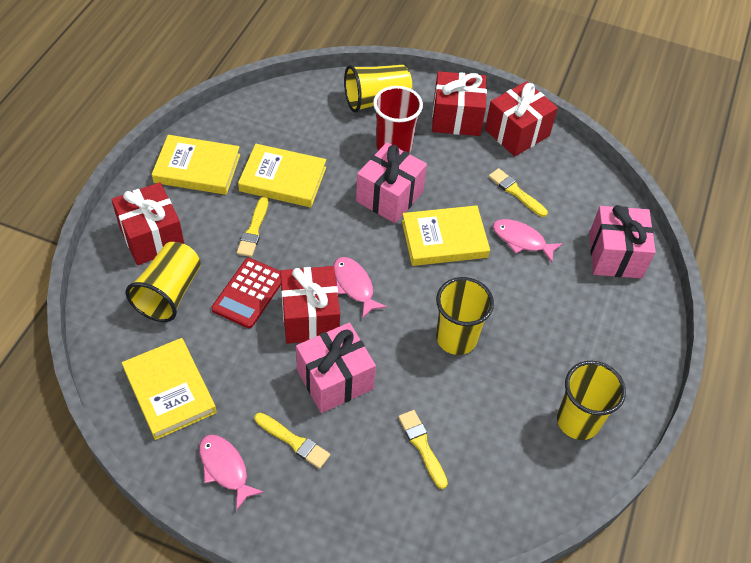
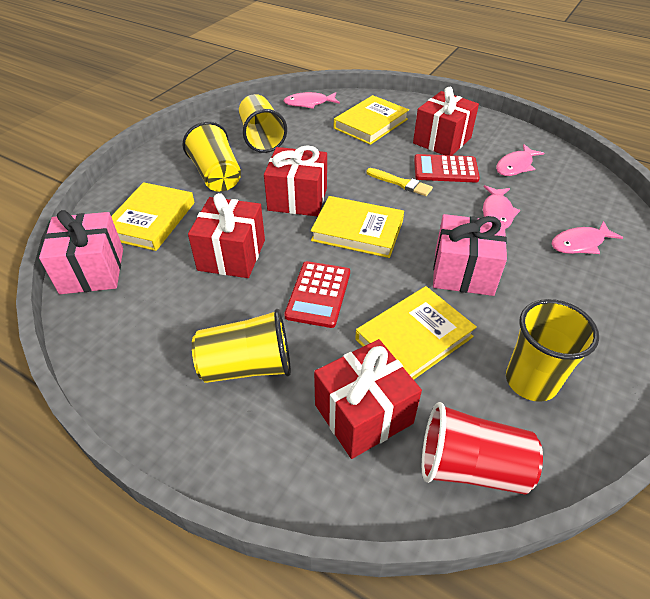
pink fish: [199,434,264,511] [334,257,387,319] [493,219,563,262] = 3 -> [284,92,340,109] [483,185,520,229] [496,144,544,176] [552,221,623,254] = 4
pink gift: [296,323,376,413] [356,142,427,223] [589,205,656,278] = 3 -> [39,210,123,294] [433,214,507,296] = 2
red calculator: [211,258,281,328] = 1 -> [284,261,350,328] [414,154,480,183] = 2
yellow brush: [237,197,269,257] [255,413,330,469] [398,410,448,489] [489,168,548,217] = 4 -> [366,168,433,196] = 1

